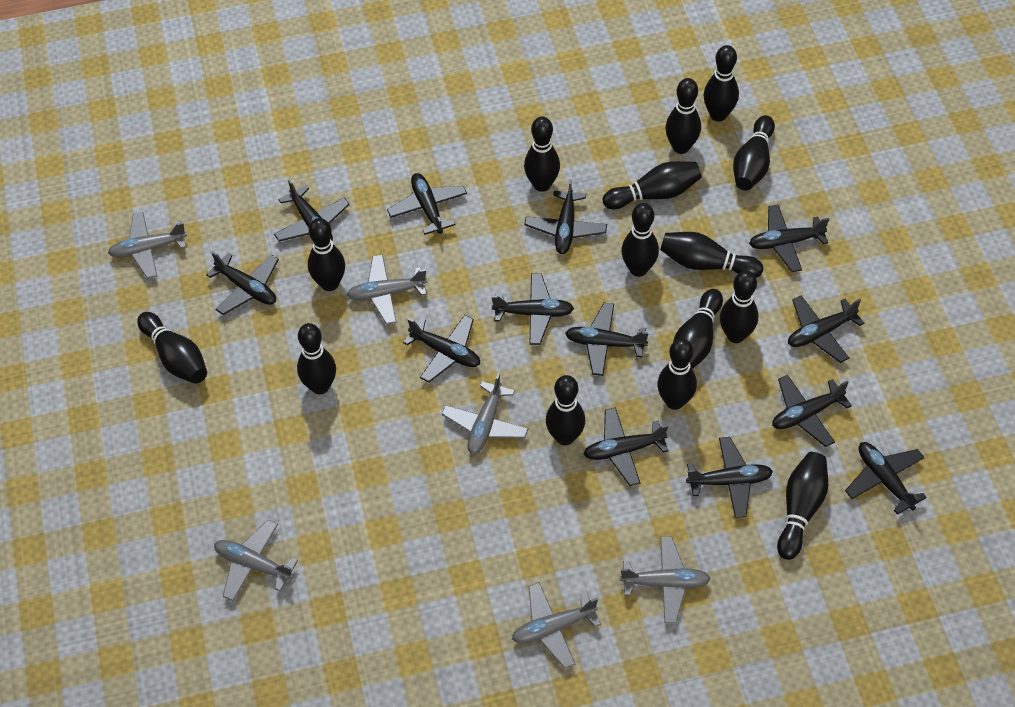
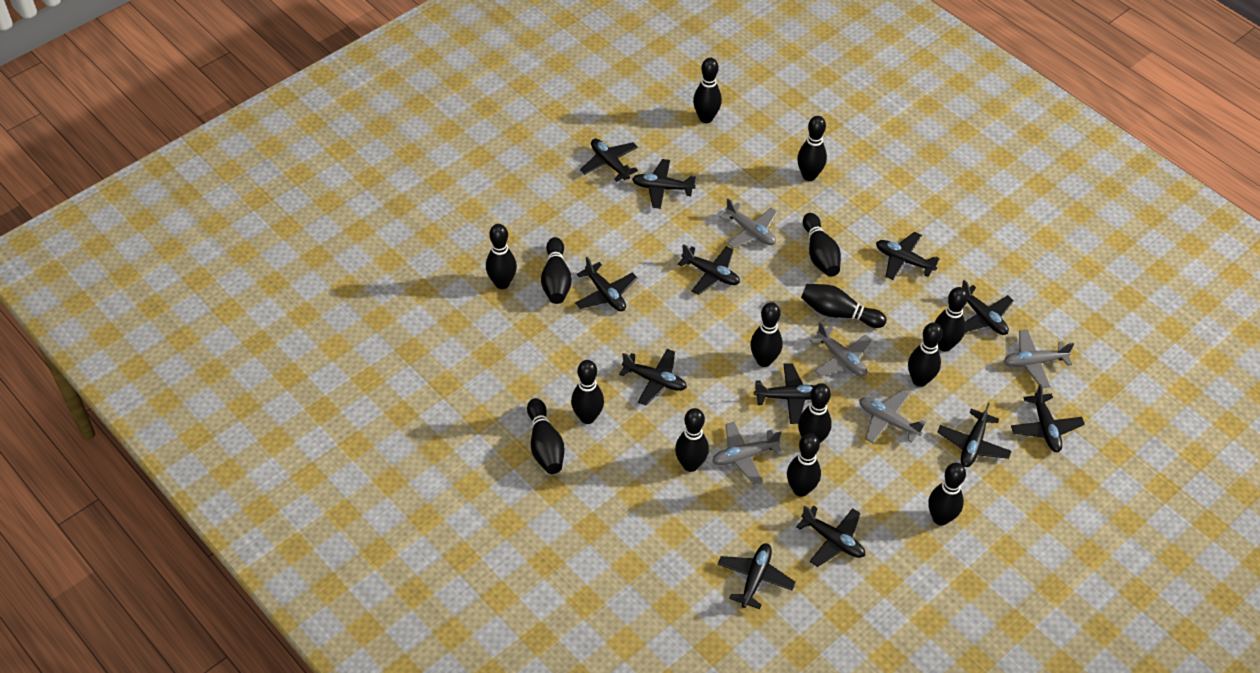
black plane: [206,251,279,315] [274,179,350,241] [387,173,467,235] [403,315,480,383] [491,273,574,345] [524,179,607,254] [565,303,649,376] [583,407,669,486] [686,437,773,518] [749,205,829,272] [772,375,852,447] [788,296,865,363] [845,442,927,515] = 13 -> [575,257,638,311] [580,139,638,182] [619,349,687,406] [632,159,696,209] [678,244,740,295] [718,543,796,609] [754,363,814,424] [796,505,865,567] [876,232,940,280] [937,402,1012,467] [962,280,1014,335] [1011,384,1085,452] = 12
grey plane: [108,212,187,279] [214,520,298,601] [347,254,427,325] [441,373,529,454] [512,582,601,669] [620,537,711,623] = 6 -> [712,422,783,484] [720,198,777,248] [809,322,872,377] [859,390,926,443] [1004,330,1074,388] = 5

